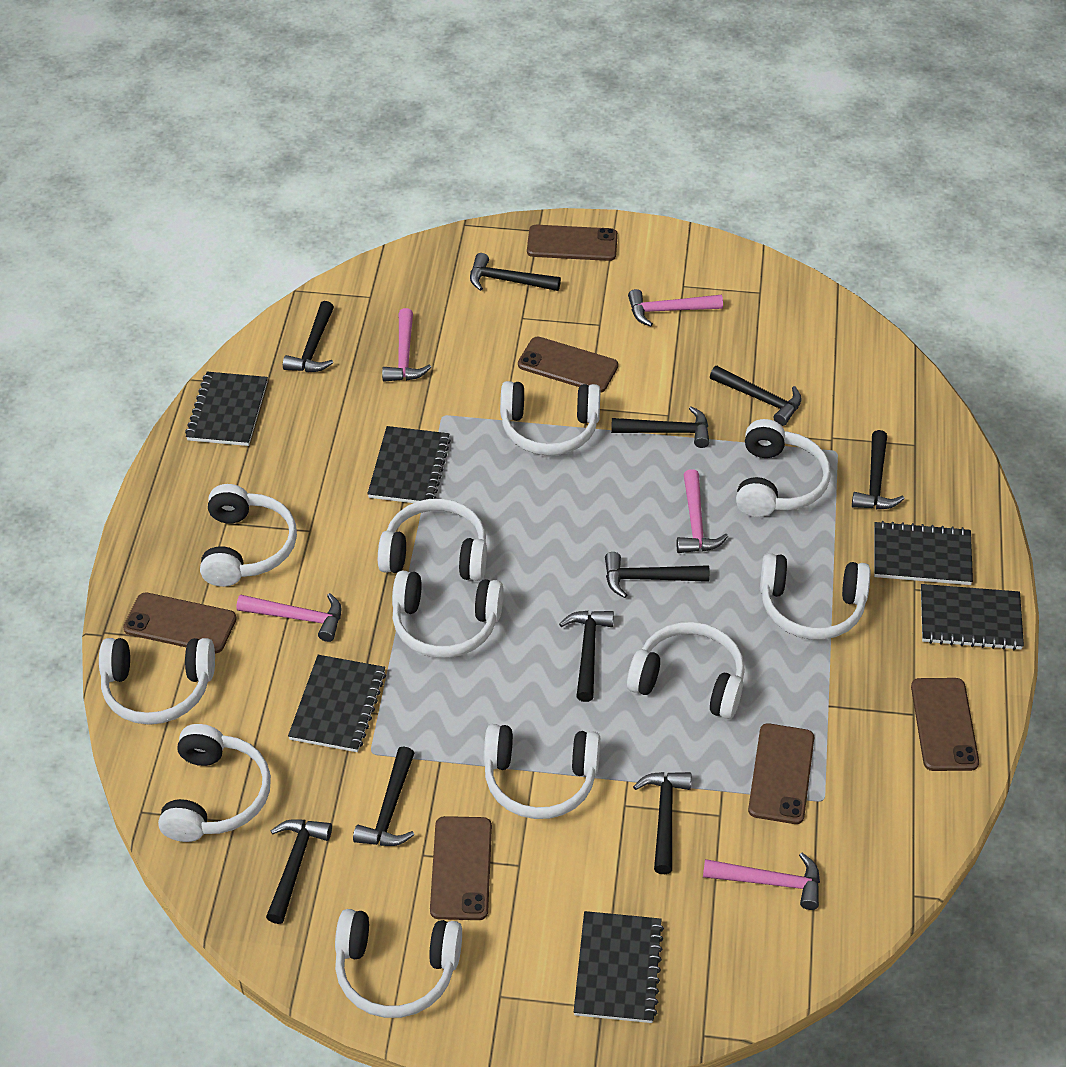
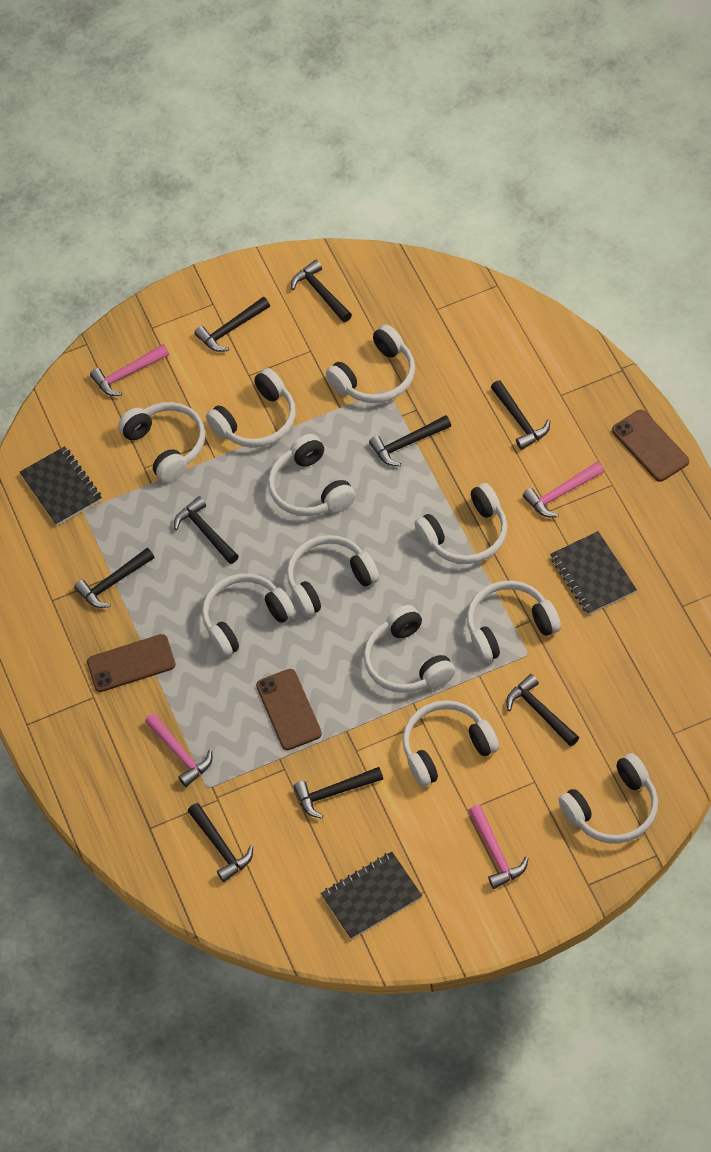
black hammer: [266,819,332,924] [283,301,334,372] [353,746,415,846] [470,253,561,291] [559,611,614,702] [605,552,710,598] [611,406,709,448] [633,772,691,874] [710,366,802,426] [852,430,905,509] = 10 -> [74,548,154,608] [174,496,239,564] [188,803,253,882] [194,297,270,352] [291,260,352,322] [293,767,383,819] [369,415,451,466] [491,380,550,450] [506,674,579,746] = 9
black notebook: [185,372,268,446] [288,655,386,752] [367,426,451,503] [574,911,664,1023] [874,521,973,585] [921,584,1024,650] = 6 -> [20,446,102,526] [321,852,422,939] [550,531,637,615] = 3
brown phone: [123,593,237,653] [430,816,492,920] [518,337,618,393] [527,225,618,261] [748,723,814,824] [911,678,979,771] = 6 -> [87,634,176,692] [256,669,322,750] [612,410,689,482] = 3
pink hammer: [237,593,342,642] [382,308,431,382] [628,289,723,327] [677,469,728,553] [703,853,820,910] = 5 -> [90,344,169,396] [145,713,212,787] [469,805,529,889] [523,462,604,517] = 4

